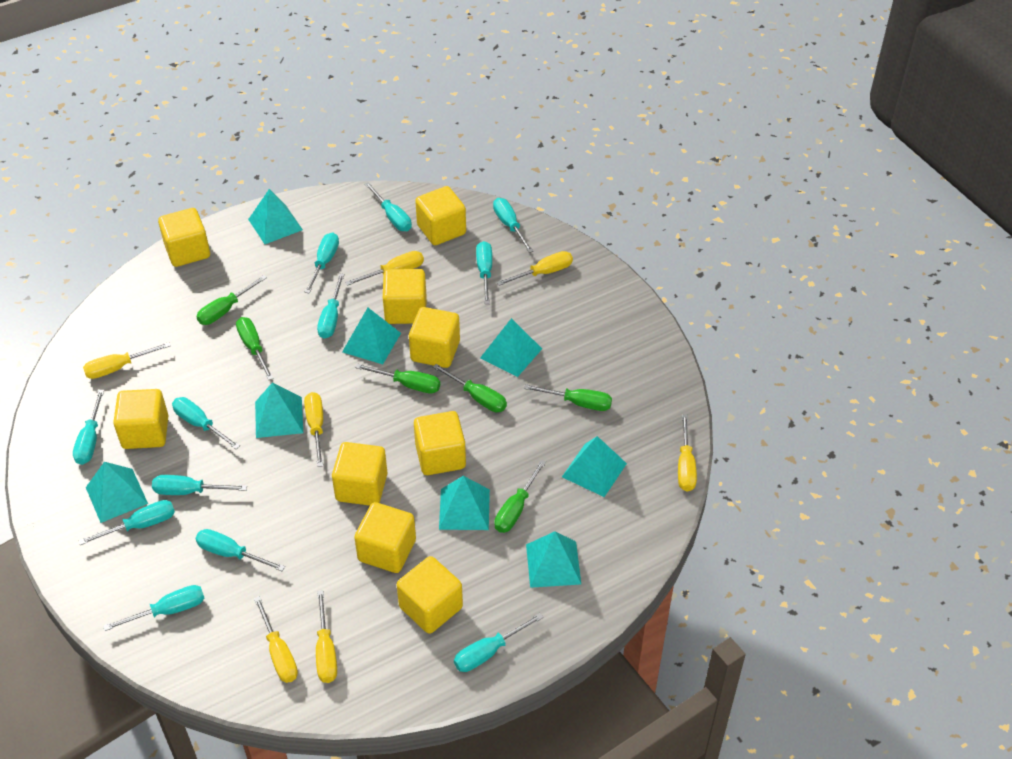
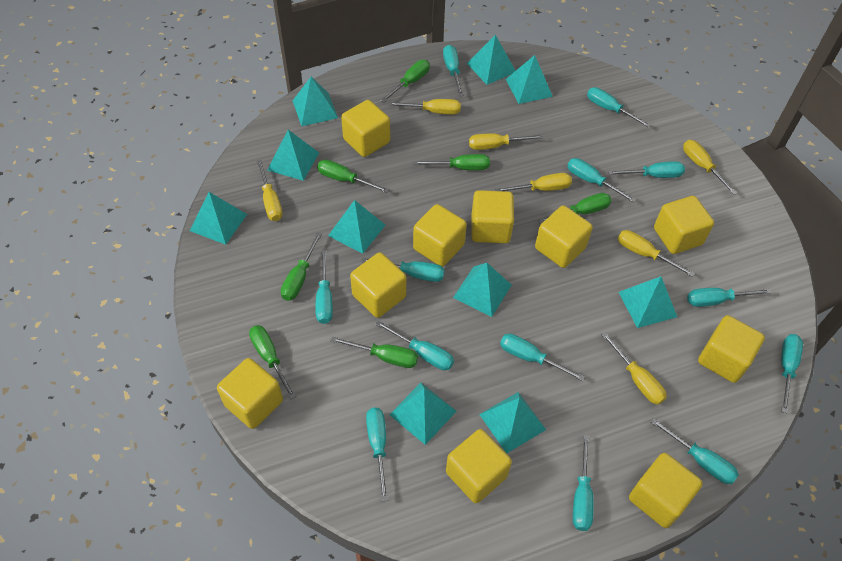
green screwdriver: [196,275,267,325] [236,317,274,380] [355,364,440,393] [433,364,507,412] [494,460,546,533] [523,384,612,411] = 6 -> [249,325,296,399] [281,232,322,301] [317,160,389,193] [331,336,418,368] [381,60,430,102] [413,154,490,170] [538,193,612,224] = 7
turquoise pyramid: [86,462,148,523] [248,189,303,244] [255,383,303,438] [342,308,401,364] [439,476,490,530] [480,318,542,377] [526,531,581,588] [562,436,627,497] = 8 -> [190,192,247,245] [268,130,319,181] [293,77,338,126] [328,200,385,254] [389,383,457,445] [453,263,512,317] [467,35,516,85] [479,392,546,453] [506,55,553,104] [619,276,677,328] = 10
turquoise screwdriver: [73,390,104,465] [78,500,175,545] [103,585,204,631] [152,475,247,495] [172,397,240,449] [195,529,285,571] [305,233,339,294] [317,274,344,339] [364,182,412,231] [454,613,544,672] [476,241,492,304] [493,198,534,253] = 12 -> [315,250,333,324] [361,258,445,282] [366,407,388,501] [375,320,454,370] [443,45,463,96] [500,334,585,381] [567,158,636,203] [573,435,594,531] [587,87,651,128] [608,161,685,178] [650,418,739,484] [687,288,772,307] [781,334,803,413] = 13
yellow cube: [113,389,168,449] [158,208,210,267] [332,442,387,506] [354,502,416,573] [383,269,426,324] [397,556,463,634] [409,307,460,368] [414,411,466,475] [415,186,466,245] = 9 -> [217,358,283,429] [341,100,390,157] [350,252,406,318] [413,204,467,267] [446,429,512,503] [471,190,514,243] [535,205,593,268] [629,453,703,528] [654,196,714,254] [698,315,765,383] = 10

